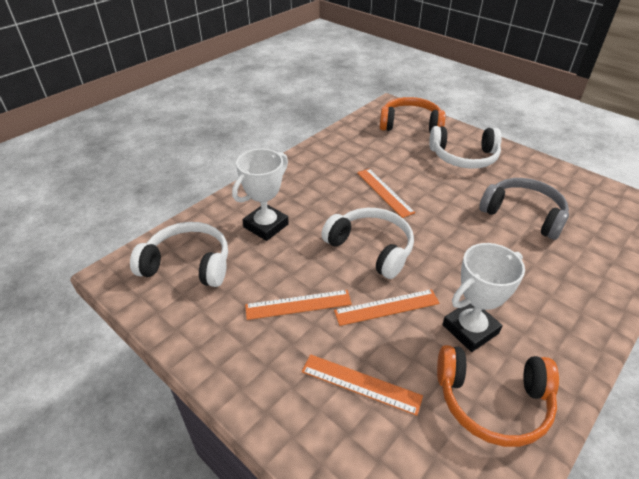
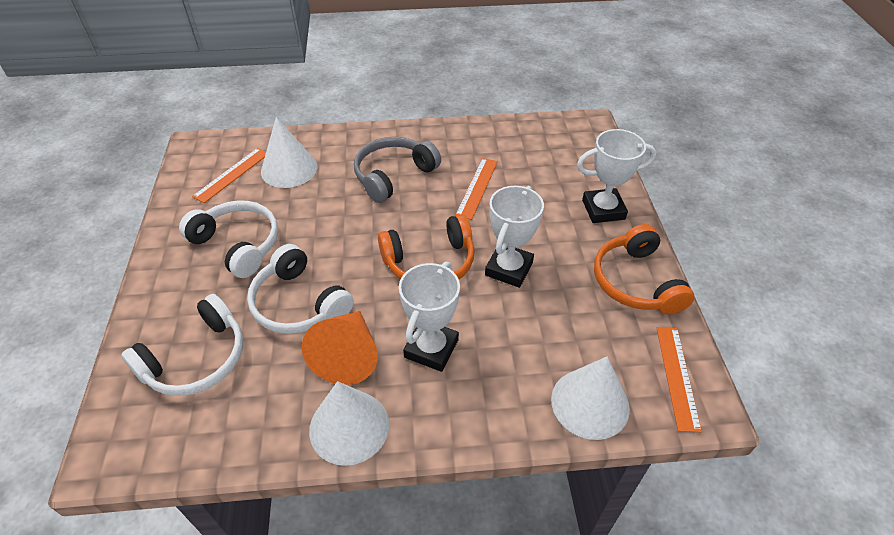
orange cone: none = 0 -> [302,311,378,385] = 1
orange ruler: [245,290,352,320] [302,354,423,416] [334,289,440,326] [357,169,415,218] = 4 -> [192,148,266,203] [455,158,498,220] [657,327,702,432] = 3
white cone: none = 0 -> [261,117,318,188] [309,381,389,466] [551,356,630,440] = 3
white trophy: [232,149,289,241] [442,243,525,352] = 2 -> [399,262,460,372] [485,186,544,288] [577,129,657,223] = 3

